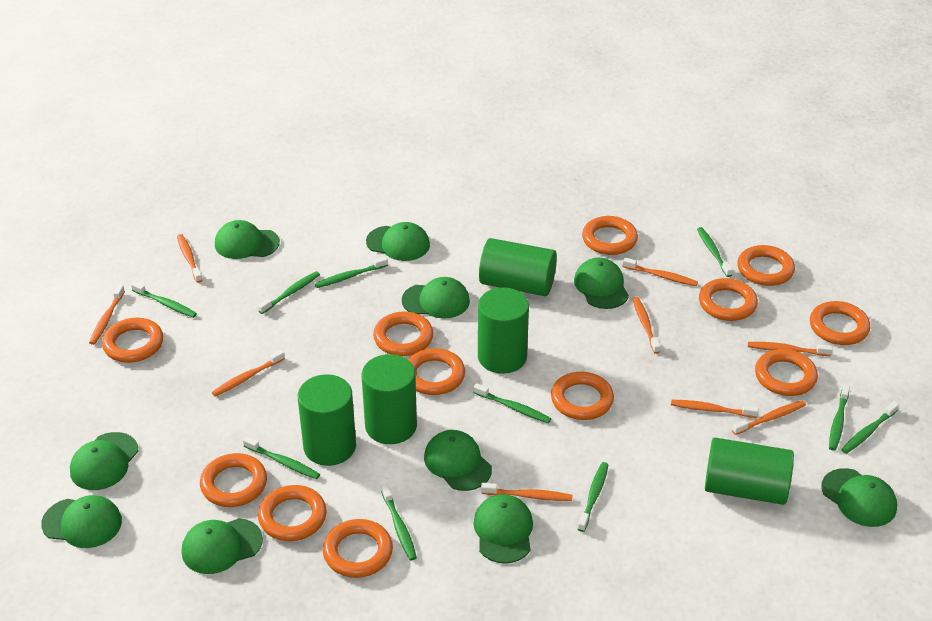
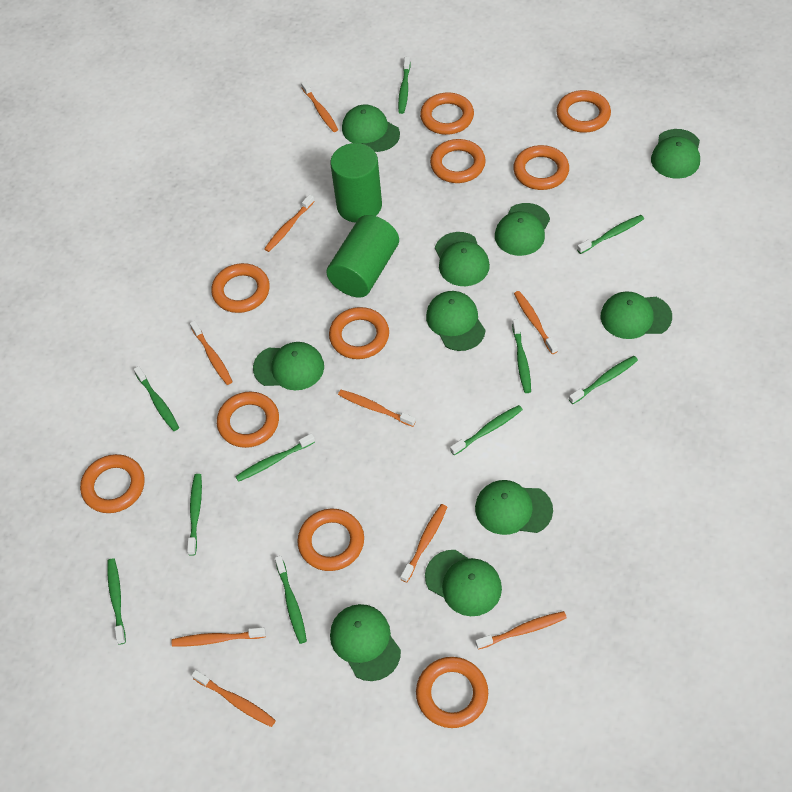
green cylinder: [298,374,356,466] [362,354,417,444] [478,287,529,374] [479,238,557,296] [705,438,794,505] = 5 -> [326,215,399,298] [330,143,382,223] = 2
orange ring: [102,318,163,363] [200,453,267,507] [258,485,327,541] [323,519,393,578] [373,311,433,356] [408,348,465,395] [551,372,614,420] [582,216,638,255] [699,278,758,321] [737,245,795,286] [755,349,818,396] [810,301,870,345] = 12 -> [80,454,145,513] [211,263,270,313] [217,392,279,448] [297,508,364,571] [329,307,389,359] [416,657,488,728] [420,93,474,135] [430,139,486,183] [513,145,569,190] [556,90,611,133] = 10

